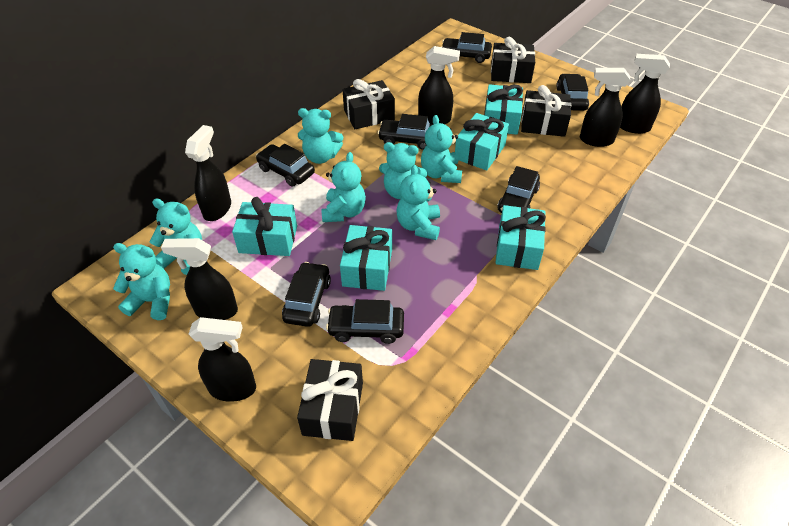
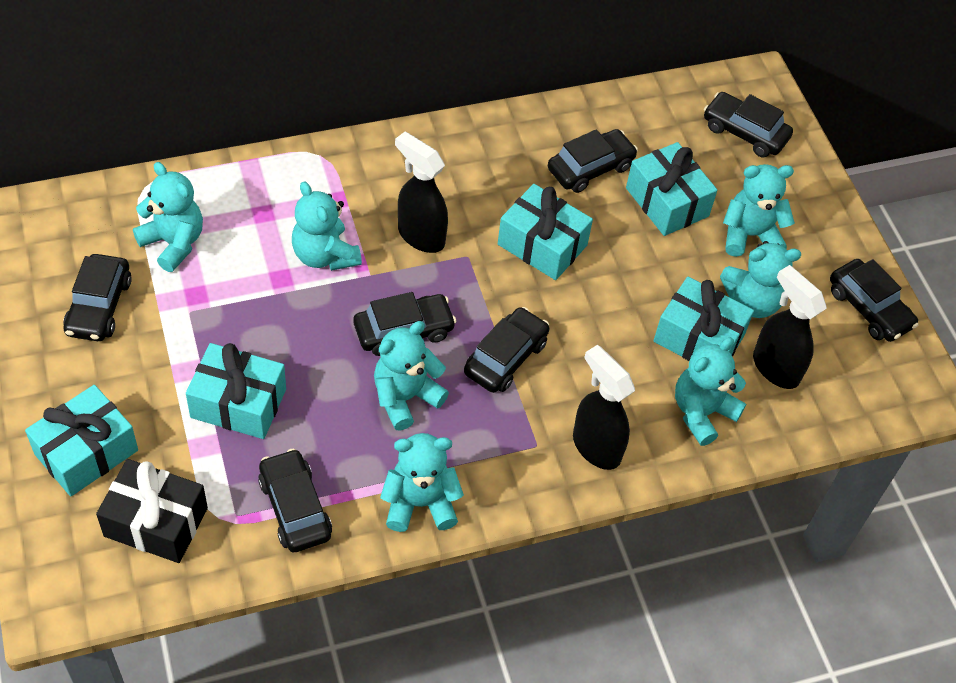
black gift: [297,359,363,441] [342,79,395,129] [491,37,535,83] [521,85,571,137] = 4 -> [96,459,208,563] = 1
black spray bottle: [161,238,238,320] [185,125,231,221] [189,317,256,402] [418,46,460,125] [580,68,630,147] [620,54,670,134] = 6 -> [395,132,448,253] [573,345,635,470] [753,265,827,389] = 3

